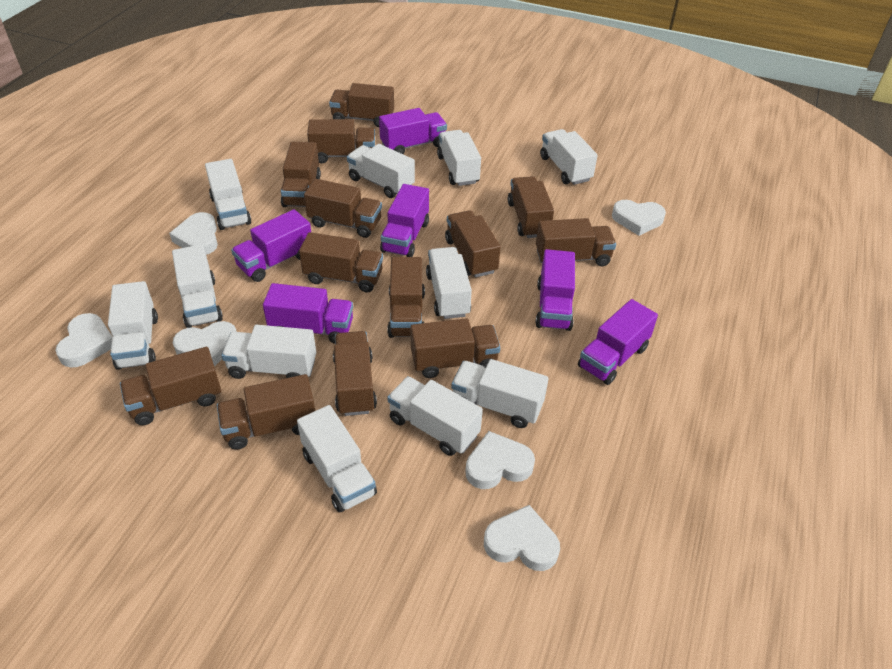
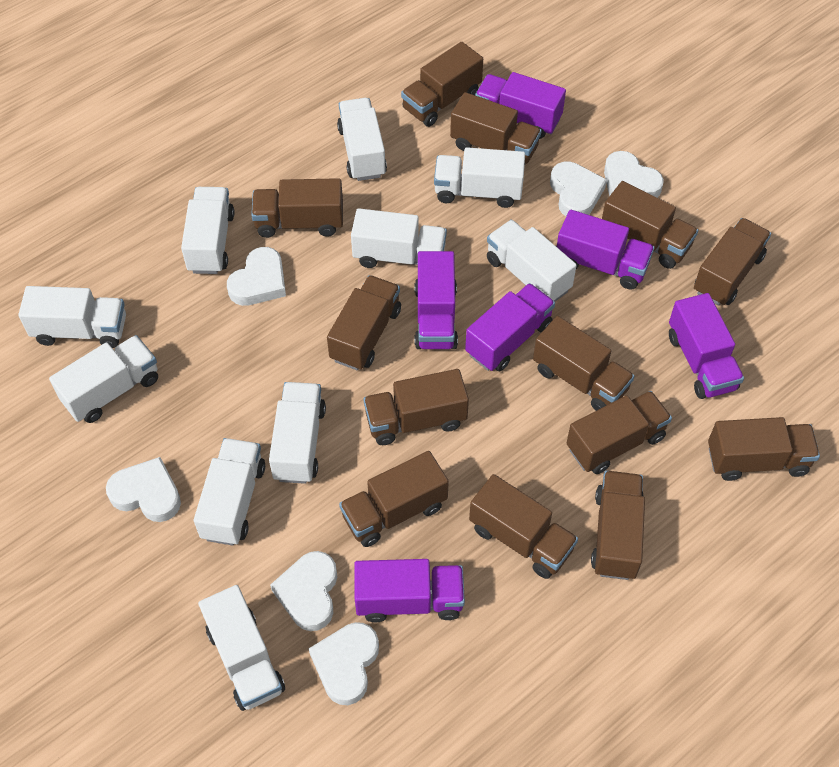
white truck: [108,281,158,370] [172,244,223,328] [205,159,251,230] [221,325,316,379] [297,405,377,512] [347,144,415,198] [387,376,483,456] [426,247,472,319] [437,130,481,186] [451,359,549,428] [540,129,598,185] = 11 -> [18,286,126,348] [49,335,158,423] [181,187,234,274] [194,438,265,546] [198,585,285,711] [269,382,326,484] [337,98,387,181] [351,208,447,268] [434,147,525,208] [487,220,577,301] = 10

